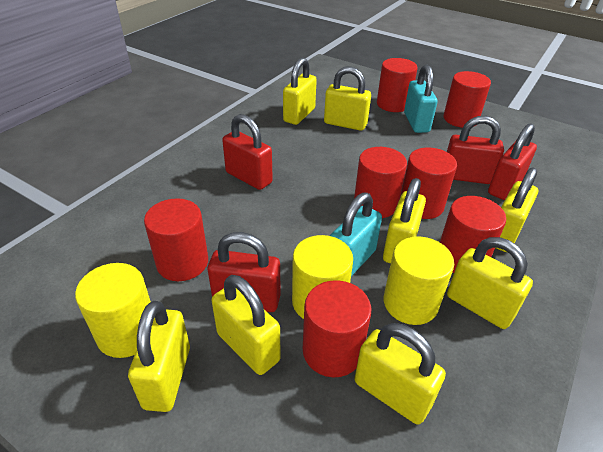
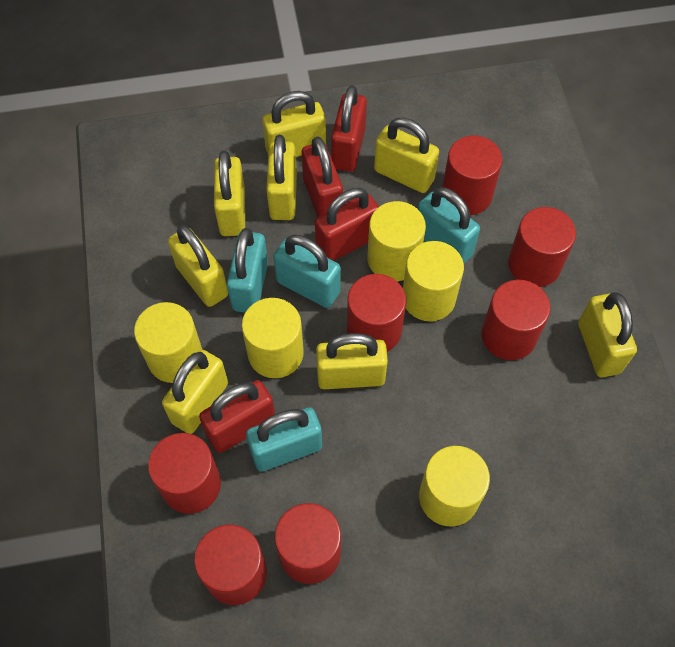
turquoise padlock: [330,193,382,276] [404,65,438,133] = 2 -> [227,228,268,313] [246,407,322,472] [273,235,341,308] [417,187,480,263] = 4
yellow cylinder: [75,263,151,358] [292,235,353,319] [384,237,454,325] = 3 -> [134,302,202,383] [242,298,304,378] [367,201,426,281] [403,241,464,321] [419,446,490,527] = 5

